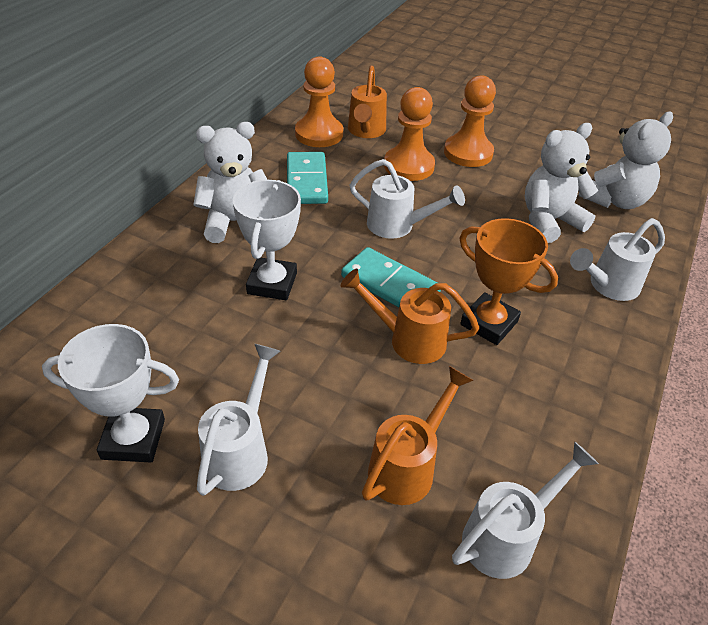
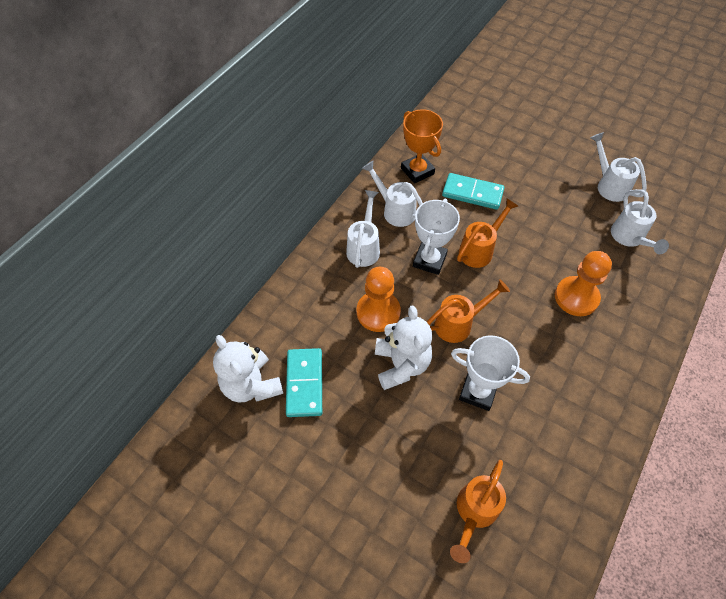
orange pawn: [295,56,343,147] [384,87,435,181] [444,75,496,167] = 3 -> [357,267,401,332] [555,251,612,316] = 2
white teddy bear: [193,122,267,243] [525,123,598,243] [578,111,673,209] = 3 -> [213,335,283,403] [375,306,432,390] = 2

